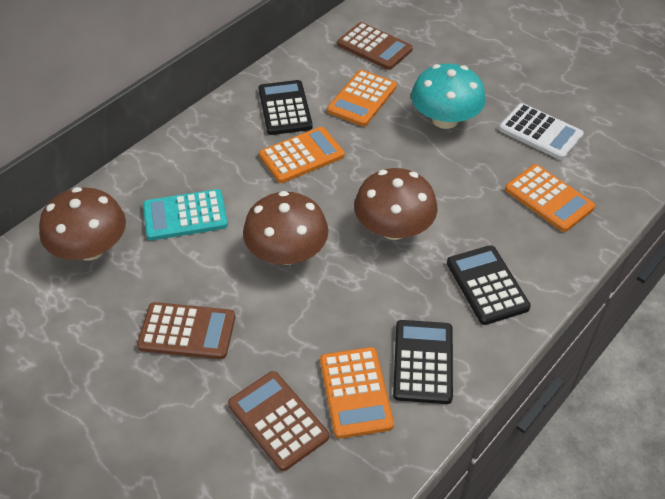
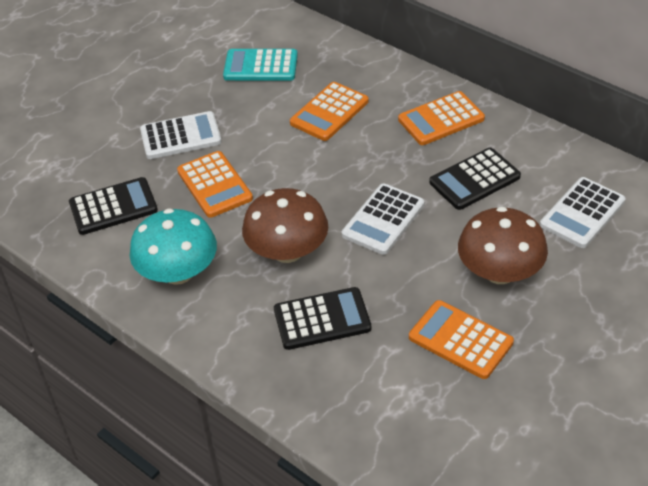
brown calculator: [137,302,235,359] [228,371,329,471] [337,22,413,70] = 3 -> none = 0
brown mushroom: [39,187,126,261] [243,191,329,265] [354,168,438,240] = 3 -> [242,188,328,263] [458,206,548,284] = 2
white calculator: [499,103,584,160] = 1 -> [140,111,222,159] [342,183,425,255] [540,177,626,248] = 3

